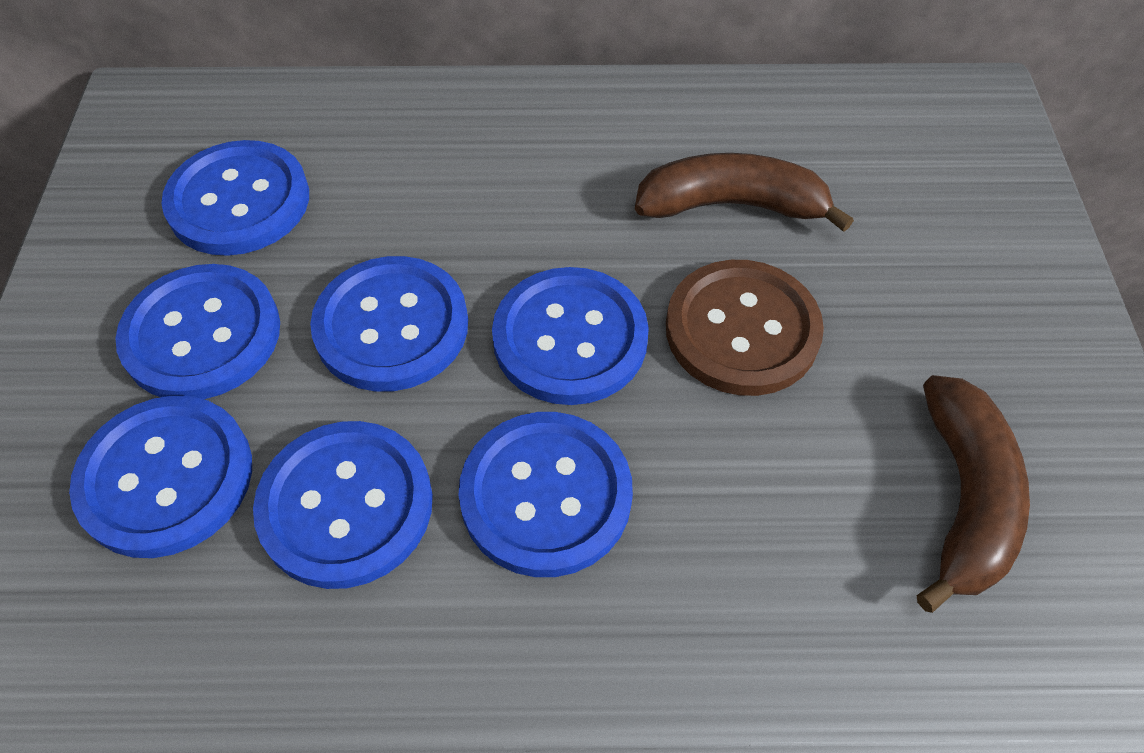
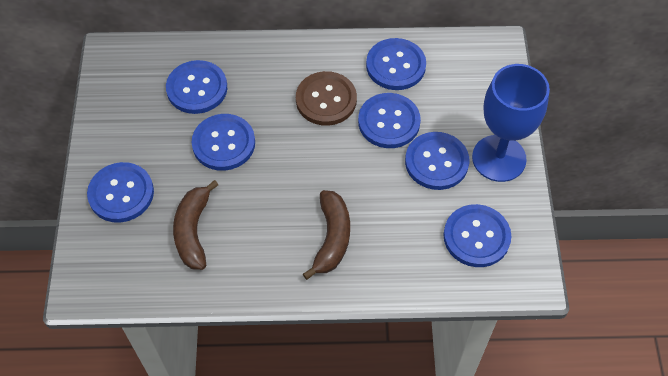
blue goblet: none = 0 -> [472,64,550,182] = 1

